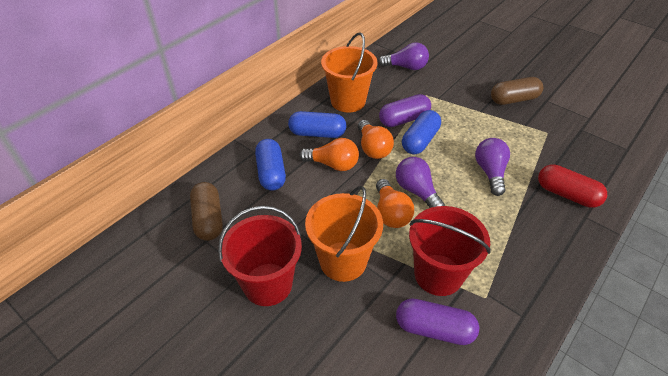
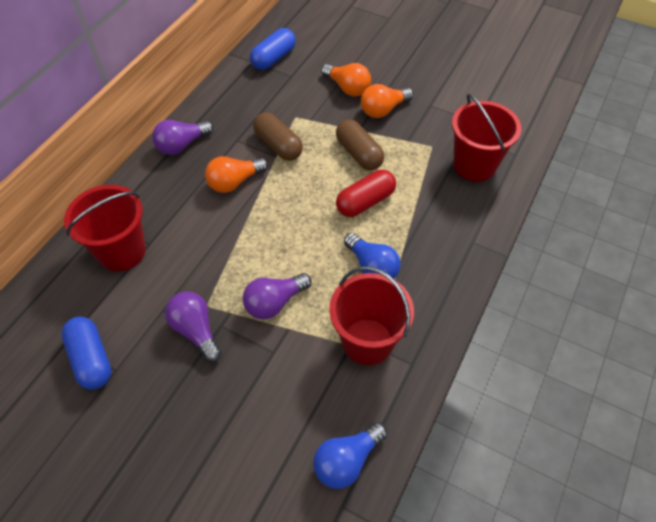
blue capsule: [255,139,286,191] [288,111,347,138] [402,110,441,154] = 3 -> [61,317,112,390] [250,28,296,70] = 2
blue light bulb: none = 0 -> [313,422,387,489] [344,233,401,279] = 2
orange bucket: [305,186,383,282] [321,32,377,112] = 2 -> none = 0
purple capsule: [379,94,431,127] [396,298,479,345] = 2 -> none = 0
red bucket: [218,206,302,306] [409,206,491,296] = 2 -> [64,185,146,272] [329,266,414,365] [452,94,521,182] = 3

